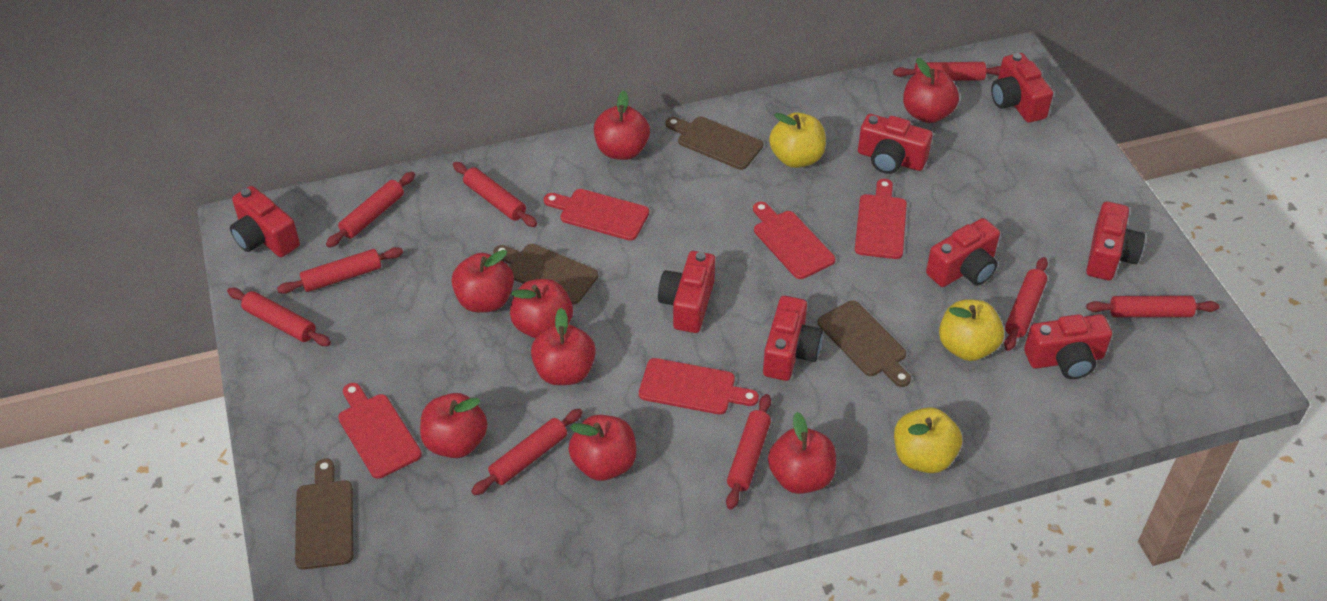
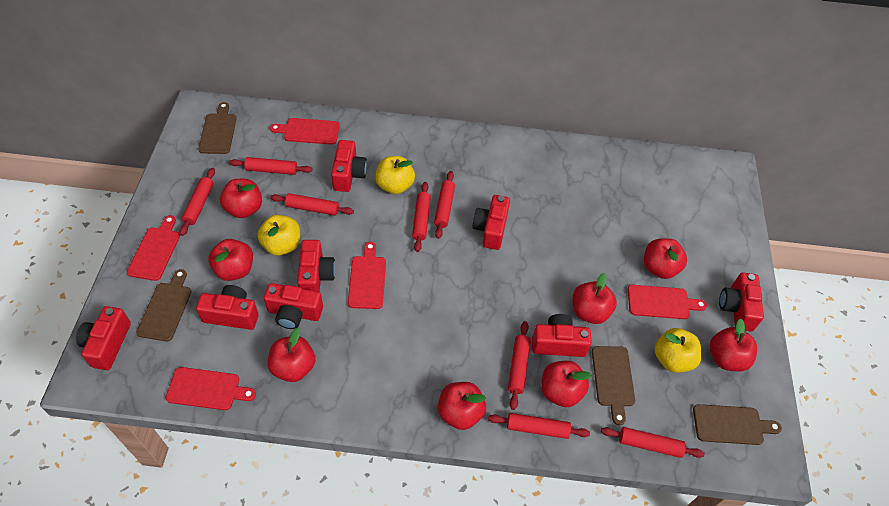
red rolling pin: [227,288,331,346] [277,247,403,294] [326,172,415,247] [453,162,537,227] [471,409,583,495] [726,394,771,510] [893,62,1001,81] [1004,257,1048,351] [1086,296,1219,317] = 9 -> [179,168,215,236] [230,157,312,175] [270,193,354,216] [412,182,431,252] [434,171,455,239] [488,413,590,439] [508,321,531,410] [601,427,704,458] = 8

